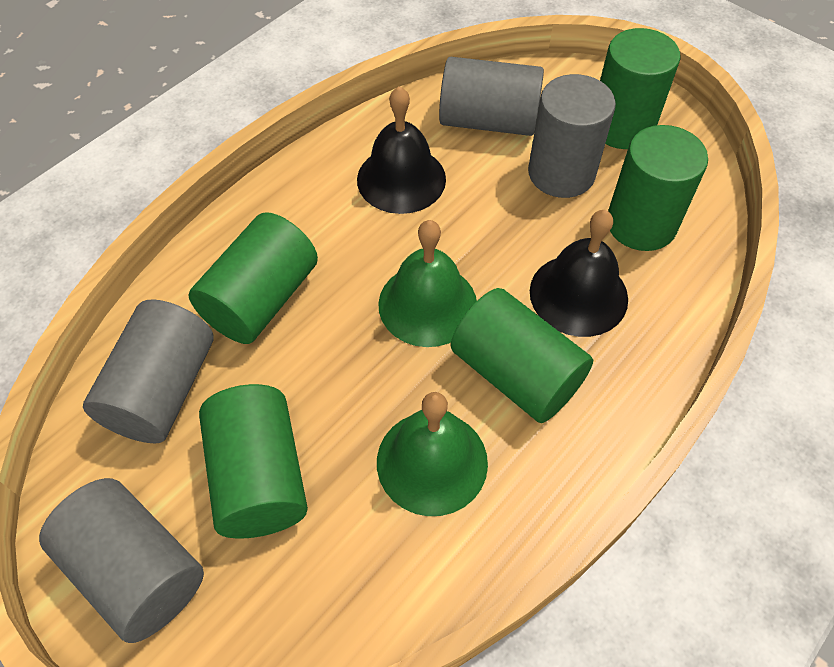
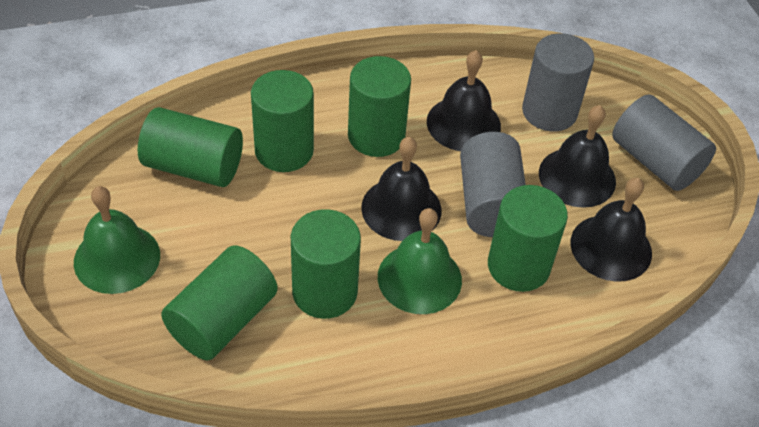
black bell: [357,86,446,214] [530,210,628,337] = 2 -> [361,137,441,241] [427,50,501,151] [539,105,616,208] [571,178,652,282] = 4
green cylinder: [189,212,318,344] [199,384,308,538] [451,288,593,423] [600,28,680,149] [608,125,708,251] = 5 -> [138,107,243,187] [161,245,278,360] [251,70,314,172] [291,209,361,319] [348,56,411,157] [488,185,568,292] = 6
grey cylinder: [39,478,204,643] [83,299,213,443] [439,57,544,136] [528,74,616,198] = 4 -> [460,132,526,237] [522,33,594,132] [612,94,716,191] = 3

